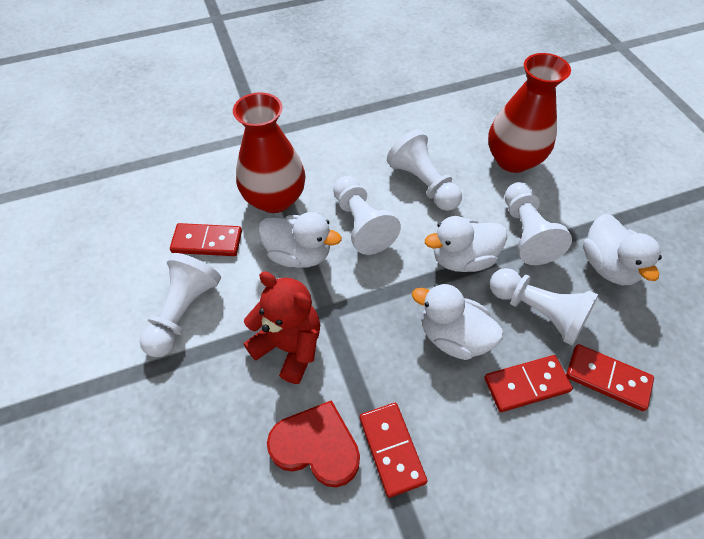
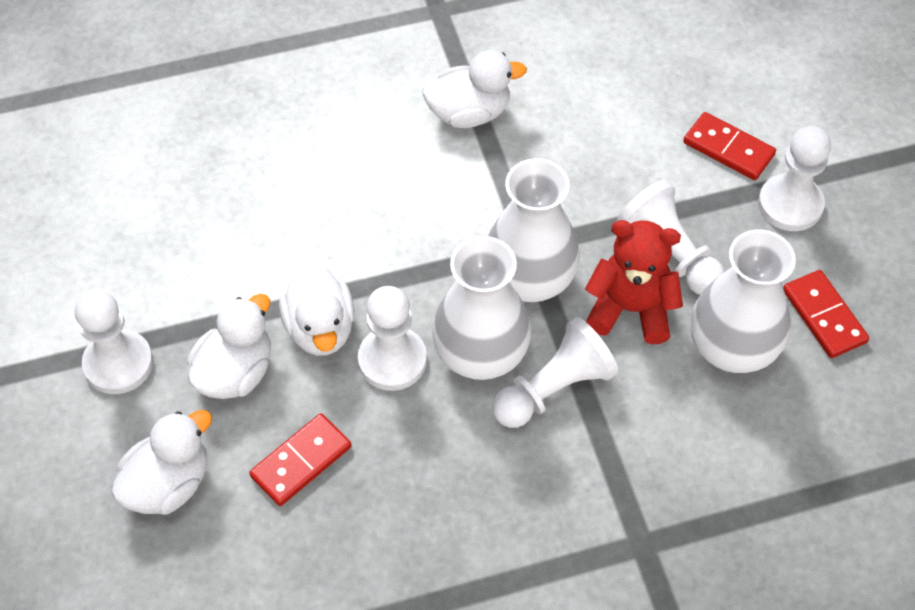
red domino: [170,223,242,256] [360,403,427,498] [484,355,573,412] [566,344,654,411] = 4 -> [249,413,351,506] [683,112,776,180] [783,270,869,358] = 3
red heart: [267,400,360,488] = 1 -> none = 0
red vase: [233,92,305,213] [488,53,571,173] = 2 -> none = 0
white vase: none = 0 -> [432,236,531,380] [488,158,580,302] [690,229,796,373] = 3

